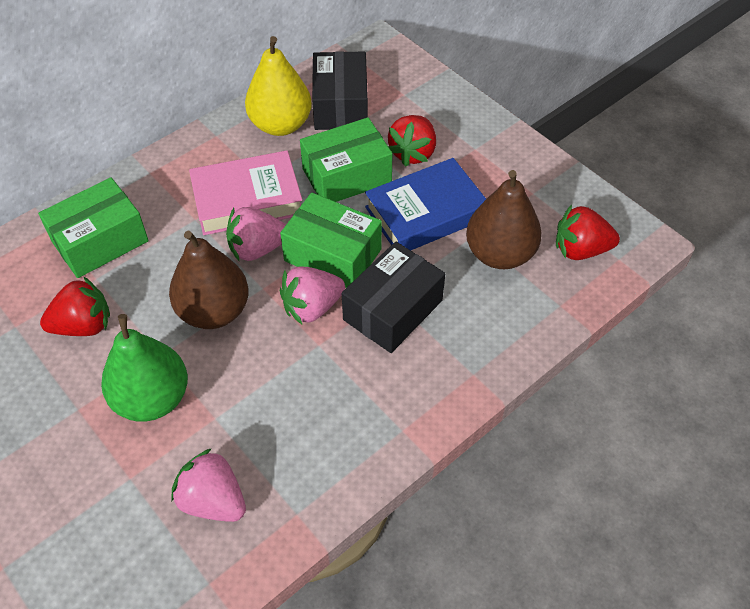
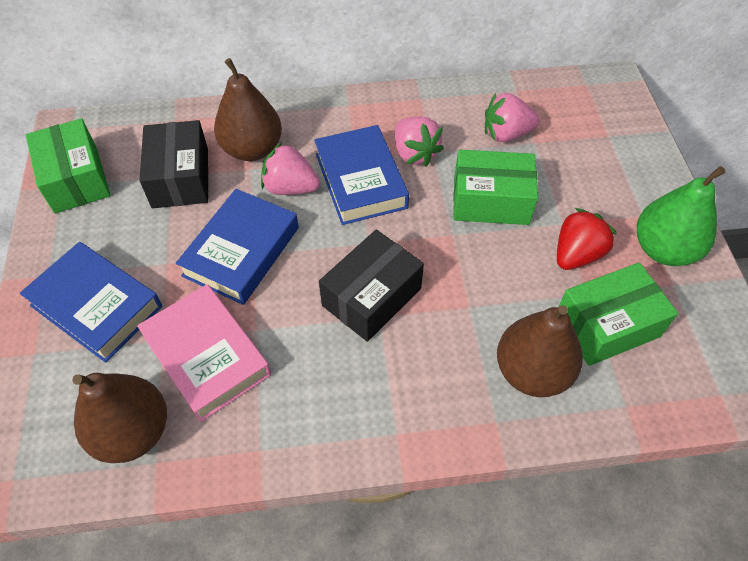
blue book: [365,158,486,250] = 1 -> [20,242,163,363] [176,189,299,305] [314,125,409,225] = 3
brown pear: [169,231,249,329] [466,170,542,269] = 2 -> [72,373,167,463] [214,58,282,161] [497,305,583,397] = 3
red strawberry: [40,276,110,336] [388,115,436,167] [556,205,620,260] = 3 -> [557,208,617,270] = 1
yellow pear: [245,36,312,136] = 1 -> none = 0

